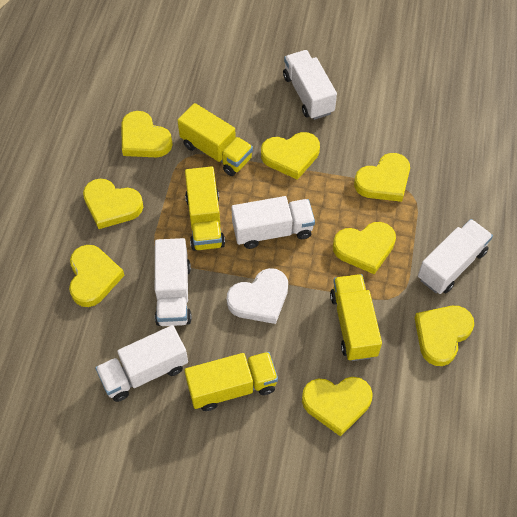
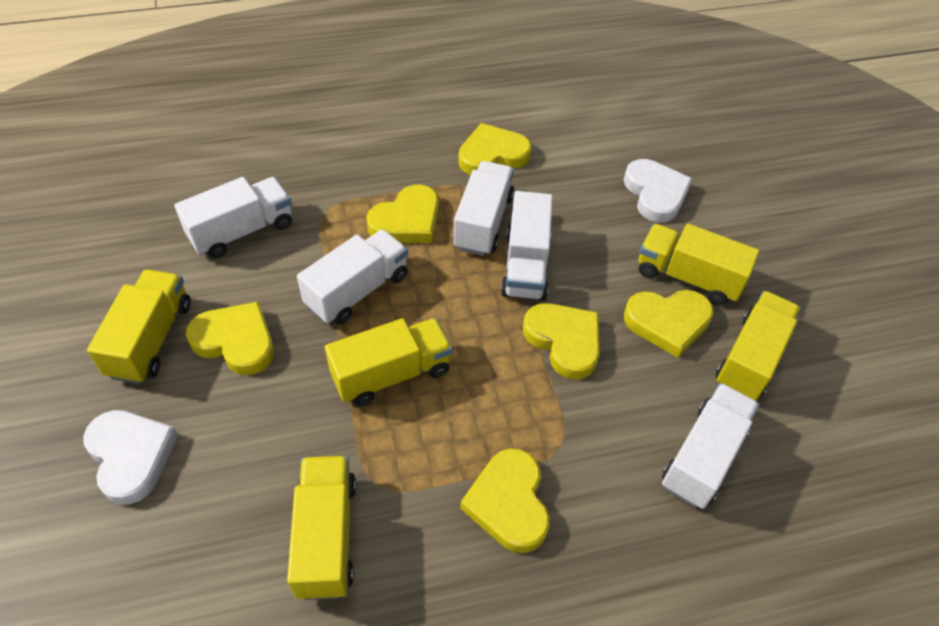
white heart: [227,268,288,324] = 1 -> [83,410,178,505] [624,159,692,223] = 2
yellow heart: [69,245,125,307] [83,179,143,229] [121,111,173,157] [261,132,320,180] [302,377,373,437] [333,222,396,274] [354,153,410,202] [415,306,474,366] = 8 -> [186,302,274,375] [366,185,439,243] [458,123,532,175] [460,449,550,553] [523,303,600,379] [624,290,714,358] = 6
yellow truck: [177,103,253,176] [184,352,278,411] [185,166,225,251] [330,274,382,361] = 4 -> [87,270,191,384] [287,456,356,600] [325,318,453,406] [638,224,759,305] [715,291,801,400] = 5

